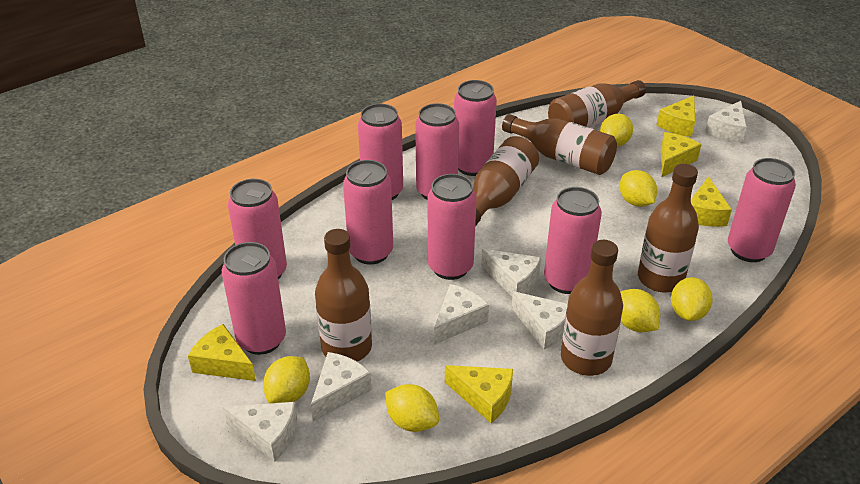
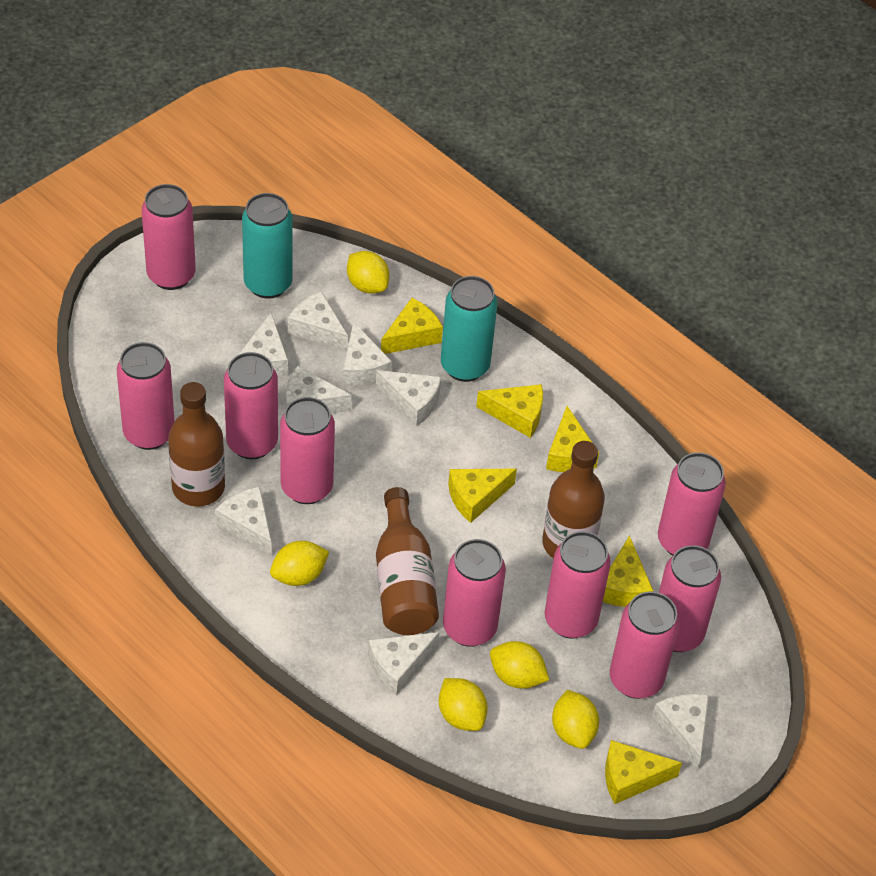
brown bottle: [315,229,372,361] [473,136,539,226] [502,114,617,175] [548,80,646,128] [561,240,623,376] [638,164,699,293] = 6 -> [168,382,225,507] [376,487,439,635] [542,441,605,558] = 3
turquoise can: none = 0 -> [242,193,293,299] [441,276,497,382] = 2
white cheese: [223,402,297,462] [311,352,372,422] [434,284,489,345] [481,249,541,296] [511,291,568,349] [705,101,747,143] = 6 -> [215,487,272,557] [238,313,288,377] [286,366,352,413] [288,291,348,351] [343,321,392,386] [368,632,440,695] [376,370,441,426] [652,694,709,771] = 8
yellow cheese: [188,324,256,381] [445,365,513,423] [657,96,695,137] [661,132,701,177] [691,176,732,227] = 5 -> [381,298,443,354] [448,469,517,523] [476,384,543,438] [546,406,599,472] [603,535,653,607] [605,740,682,804] = 6
yellow lemon: [263,356,310,403] [385,384,439,432] [600,114,633,147] [620,170,657,207] [620,289,660,332] [671,277,713,321] = 6 -> [270,541,329,586] [347,251,389,294] [439,678,488,731] [490,641,549,689] [552,690,599,749] = 5

